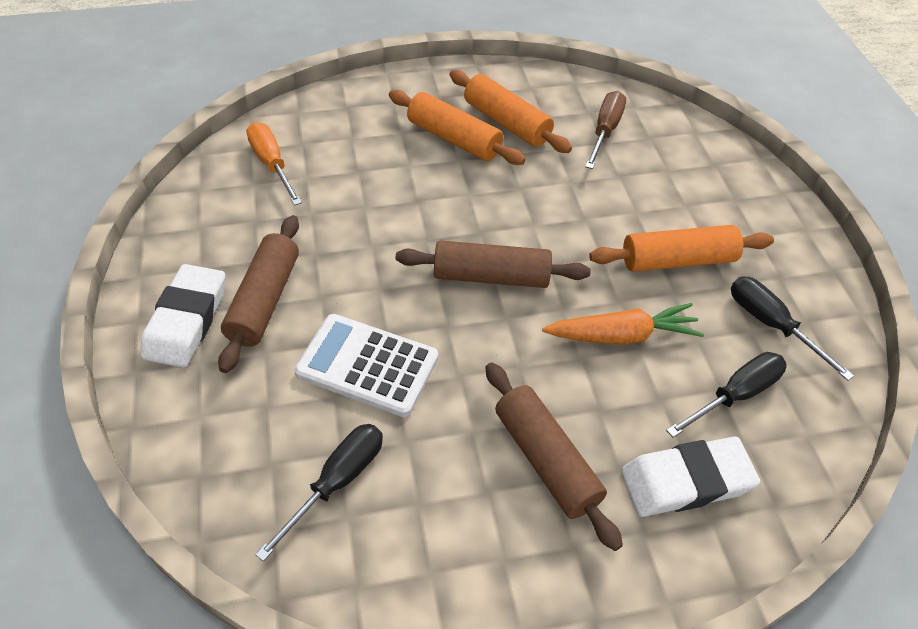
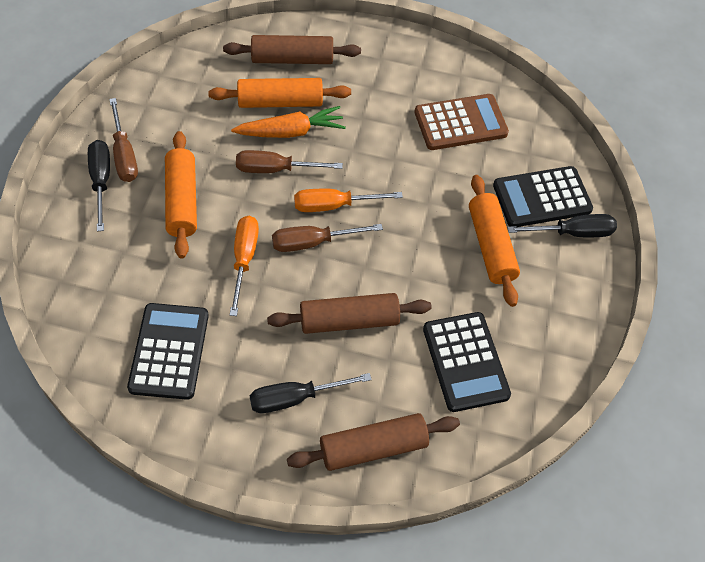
black calculator: none = 0 -> [127,303,209,400] [423,312,511,412] [493,166,593,227] = 3
brown calculator: none = 0 -> [414,94,509,150] = 1
brown screwdriver: [585,91,626,169] = 1 -> [109,98,138,182] [236,150,343,173] [272,224,383,252] = 3
orange screwdriver: [246,122,302,206] = 1 -> [230,216,259,316] [294,189,403,212] = 2
white calculator: [295,314,438,417] = 1 -> none = 0
white eraser: [140,264,226,368] [621,437,760,517] = 2 -> none = 0

